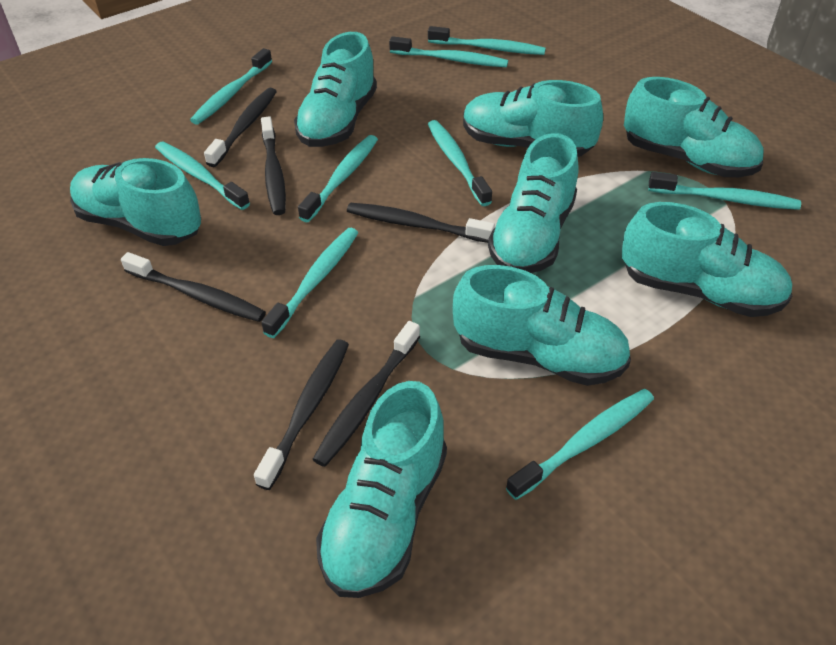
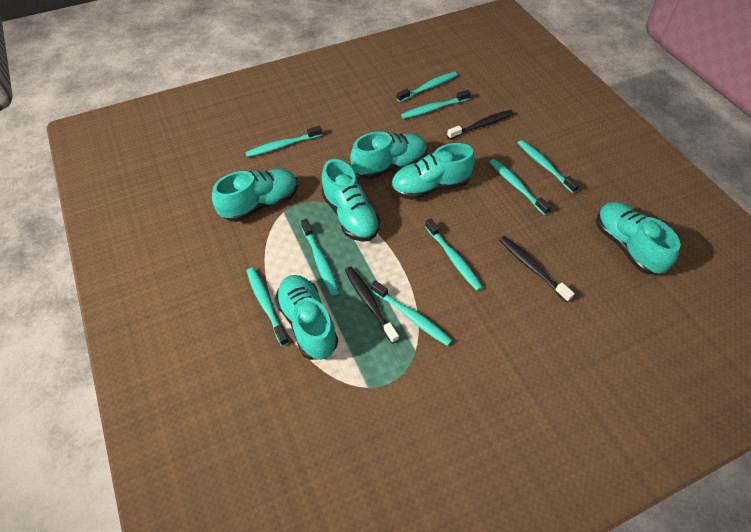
black toothbrush: [121,252,266,322] [204,88,277,167] [254,339,349,490] [261,116,286,215] [312,321,420,467] [347,203,495,243] = 6 -> [345,267,399,344] [447,110,514,139] [500,236,575,302] = 3
turquoise shoe: [70,158,201,246] [294,32,377,147] [316,381,447,598] [453,265,631,386] [463,80,603,157] [488,133,579,273] [622,202,792,317] [624,77,763,177] = 8 -> [212,169,298,222] [275,275,338,360] [321,159,380,242] [350,132,427,179] [391,143,475,200] [596,202,681,274] = 6

